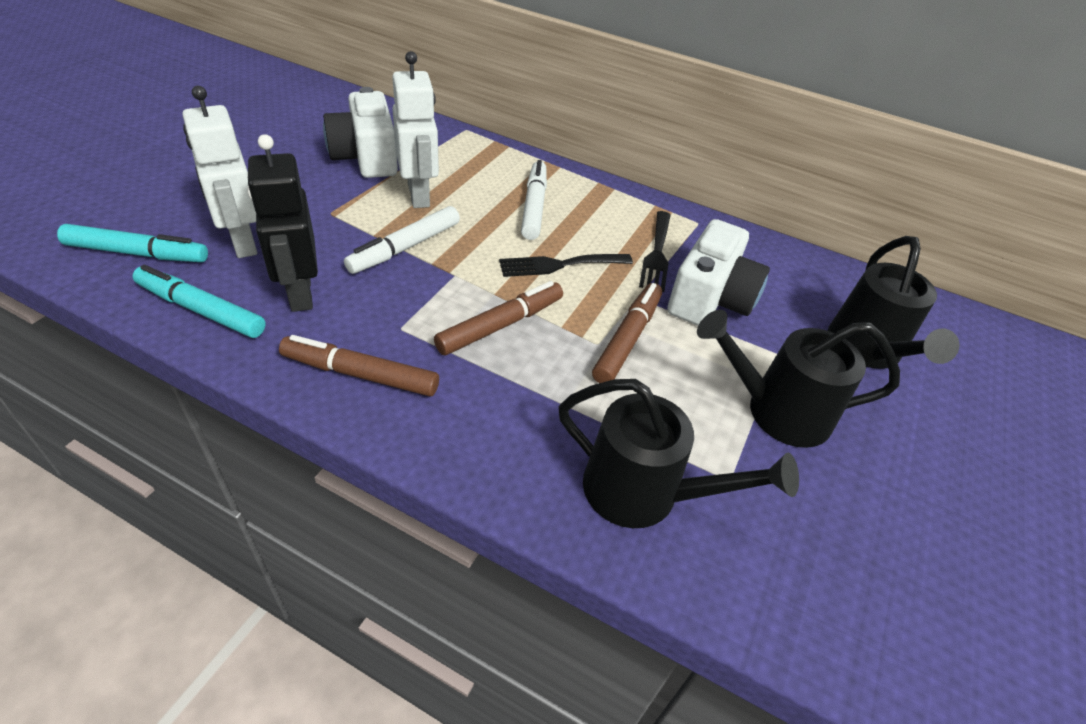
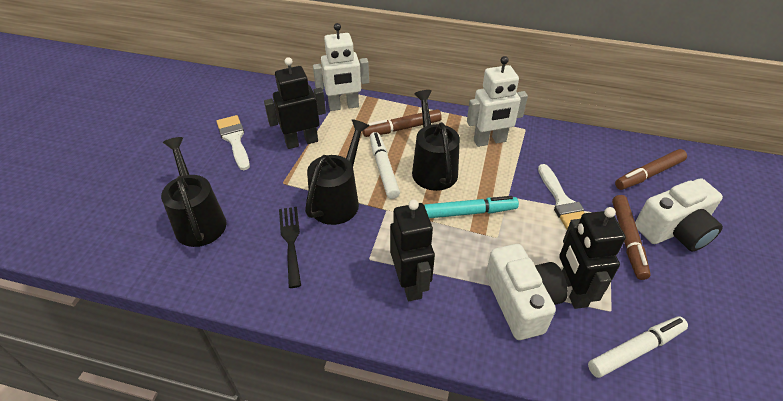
black fork: [499,254,633,277] [639,211,671,292] = 2 -> [279,207,301,288] = 1
black robot: [247,134,318,312] = 1 -> [264,57,326,149] [390,200,435,301] [559,207,626,309] = 3
turquoise marker: [57,224,208,262] [132,265,266,338] = 2 -> [424,196,519,218] = 1
white brush: none = 0 -> [216,115,250,170] [538,164,585,229] = 2

